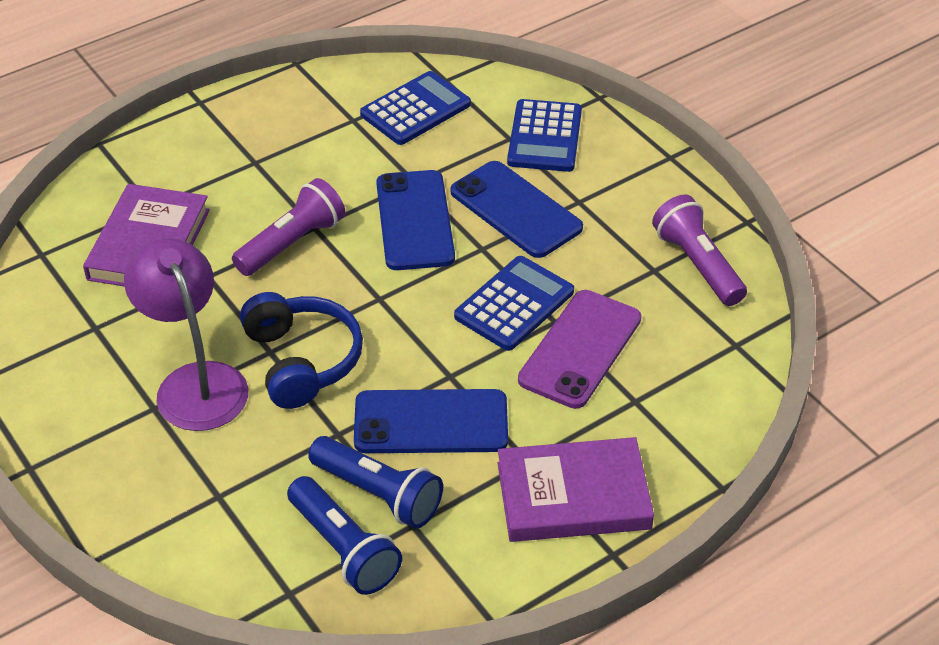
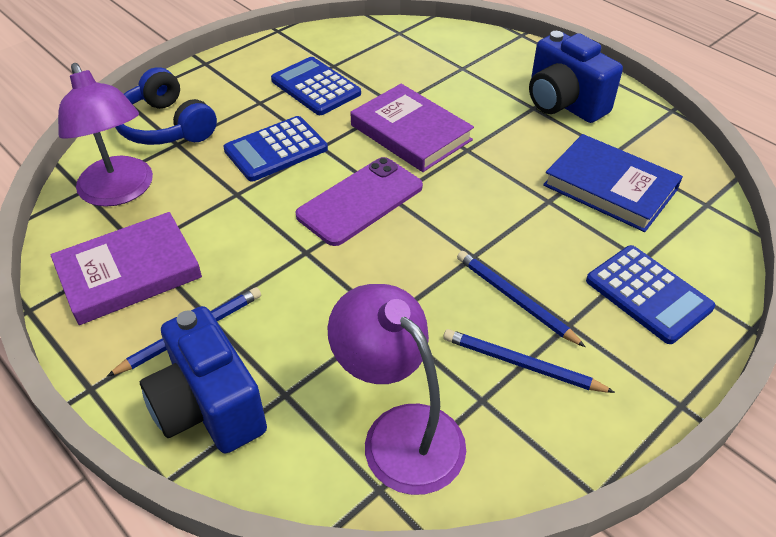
blue book: none = 0 -> [543,134,683,232] = 1
blue camera: none = 0 -> [140,306,267,453] [529,31,623,123] = 2
blue flashlight: [287,476,402,595] [308,436,443,529] = 2 -> none = 0
blue pencil: none = 0 -> [107,287,261,376] [443,329,615,393] [457,251,585,347] = 3
blue phone: [354,389,508,453] [376,170,455,270] [450,161,583,258] = 3 -> none = 0
purple flashlight: [232,178,346,276] [652,195,747,306] = 2 -> none = 0
purple lamp: [124,238,248,431] = 1 -> [58,63,153,207] [327,284,466,495] = 2

